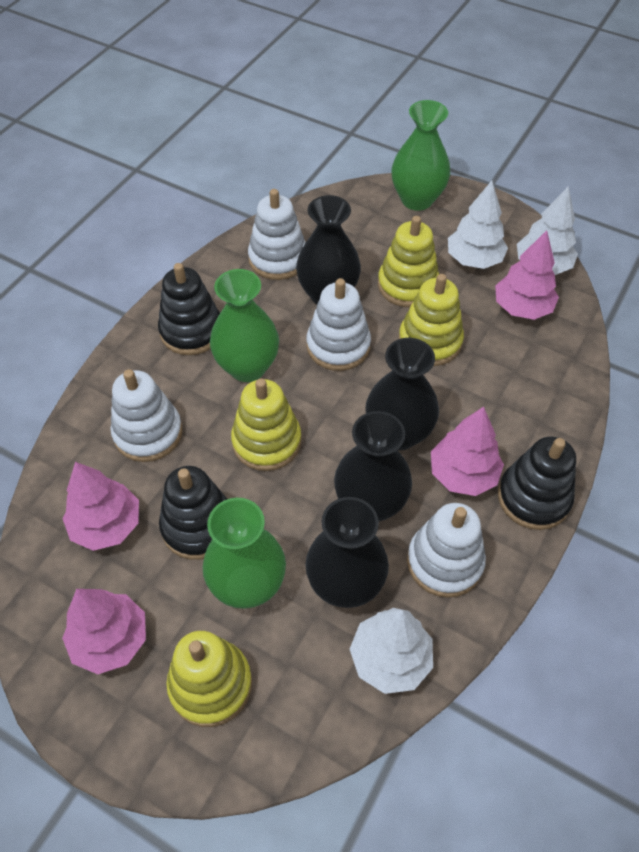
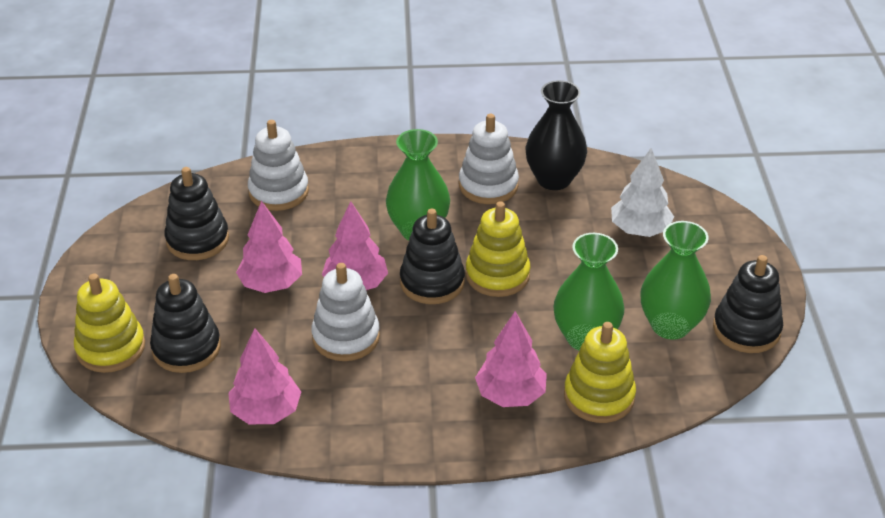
black stacking toy: [158,263,220,355] [159,466,227,560] [498,437,576,530] = 3 -> [150,274,221,373] [164,167,229,260] [400,209,465,304] [713,255,783,353] = 4
black vase: [296,195,361,305] [305,497,389,608] [334,411,412,521] [365,338,439,451] = 4 -> [525,80,587,190] = 1
white stacking toy: [111,369,182,462] [248,189,306,280] [306,278,371,371] [407,503,486,598] = 4 -> [248,120,309,211] [311,263,380,361] [459,114,519,204] = 3
white tree: [350,608,433,694] [448,181,508,269] [517,186,578,275] = 3 -> [611,148,674,237] = 1
yellow stacking toy: [166,631,252,727] [231,379,302,471] [378,216,439,307] [399,274,464,366] = 4 -> [74,274,145,373] [466,201,531,297] [564,322,636,423] = 3

